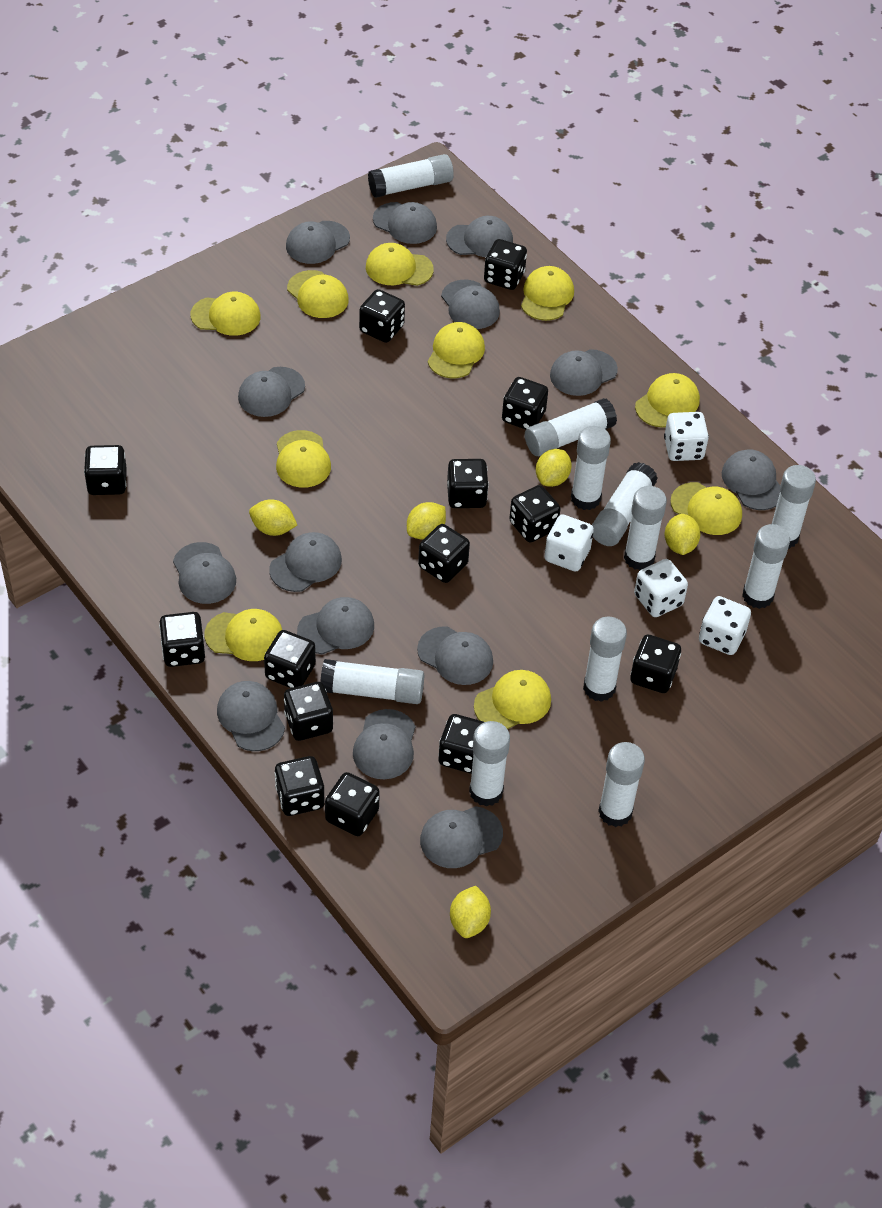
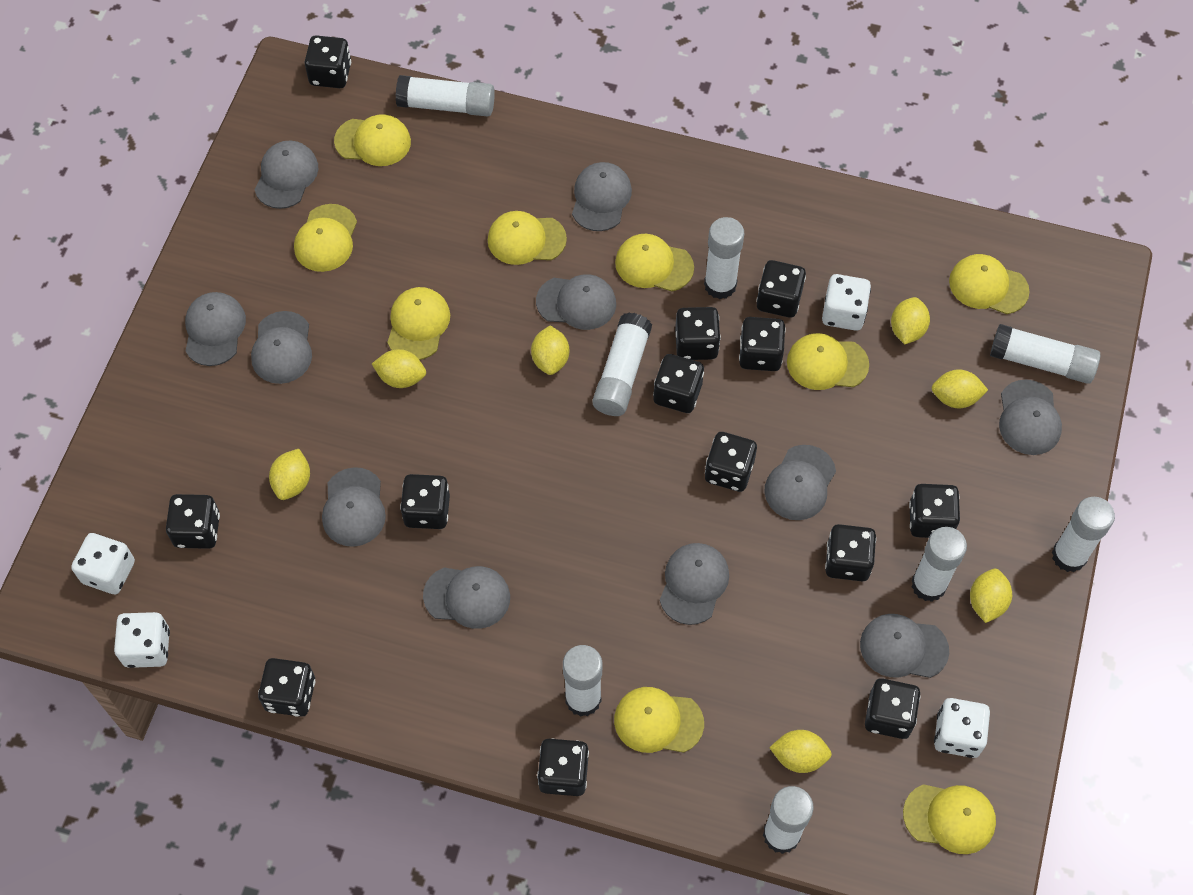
black dice: [84,445,127,495] [159,612,205,667] [264,630,316,688] [274,756,324,816] [284,682,333,741] [325,772,380,836] [359,289,405,343] [418,524,470,583] [438,714,484,774] [447,459,489,508] [484,239,527,290] [502,377,548,429] [509,485,560,542] [630,634,681,693] = 14 -> [166,494,220,549] [258,658,315,717] [305,35,351,88] [400,474,450,529] [537,738,589,796] [653,354,704,413] [675,307,721,360] [705,432,757,492] [739,317,786,371] [756,260,806,318] [825,524,876,581] [865,679,920,739] [909,484,960,538] = 13
grey cap: [173,542,236,604] [217,681,285,751] [238,367,305,417] [269,532,342,592] [286,221,350,264] [297,597,374,654] [353,709,415,779] [373,202,437,244] [417,627,493,685] [420,806,503,868] [441,280,500,329] [446,216,513,257] [550,349,618,396] [722,449,780,510] = 14 -> [185,292,246,366] [251,311,312,384] [254,141,318,209] [322,467,386,547] [423,566,510,629] [536,274,616,330] [572,162,632,231] [660,543,729,625] [764,445,836,520] [860,614,949,678] [999,379,1062,455] = 11
white glue stick: [320,659,424,704] [368,154,454,198] [469,721,510,806] [525,398,617,456] [571,426,611,510] [583,616,627,702] [592,462,658,546] [598,742,645,827] [624,486,667,570] [742,524,790,609] [772,465,816,549] = 11 -> [396,75,495,117] [563,645,602,717] [592,312,652,416] [704,217,744,299] [763,786,814,854] [911,527,967,602] [990,324,1100,384] [1052,497,1115,572] = 8
yellow cap: [191,292,261,336] [204,609,282,661] [276,430,331,488] [287,270,349,318] [366,243,434,286] [428,322,485,378] [474,670,551,729] [521,266,574,321] [635,373,700,428] [670,482,742,535] = 10 -> [294,204,357,272] [334,114,411,166] [387,287,450,360] [488,211,567,265] [614,687,704,753] [615,234,694,291] [787,333,869,390] [903,784,996,854] [949,254,1030,314] = 9
yellow lemon: [249,499,297,536] [407,502,446,540] [450,886,491,938] [536,449,572,487] [664,514,701,555] = 5 -> [269,449,310,500] [372,349,426,388] [531,326,569,375] [769,730,832,773] [891,297,930,344] [932,369,988,409] [970,569,1012,623] = 7

